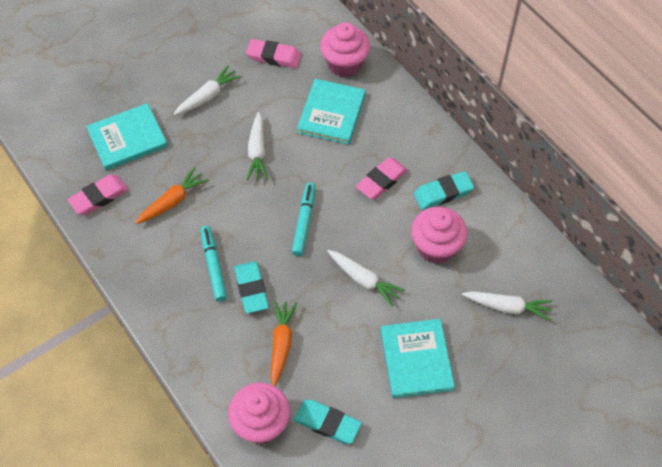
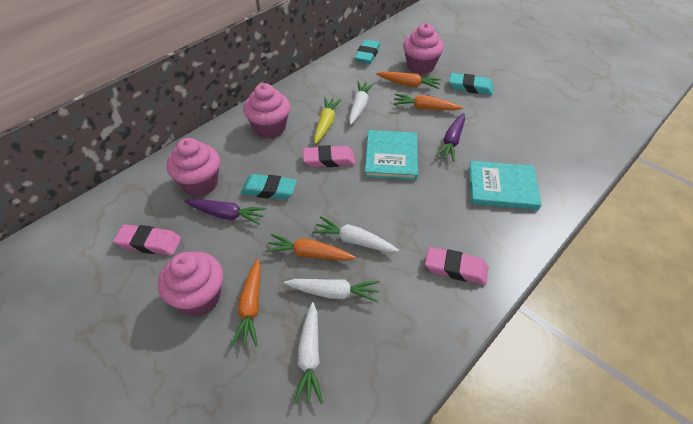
orange carrot: [135,167,208,224] [271,300,297,386] = 2 -> [231,259,261,347] [265,234,356,261] [376,72,442,89] [393,94,463,110] = 4
pink cupcake: [228,383,290,444] [320,22,370,77] [411,207,467,264] = 3 -> [158,251,223,316] [167,138,220,196] [243,83,290,139] [403,23,444,74] = 4
purple carrot: none = 0 -> [184,199,266,225] [435,113,465,161] = 2
turquoise book: [86,103,168,170] [297,79,366,145] [381,319,455,398] = 3 -> [365,130,418,180] [469,161,542,210] = 2
turquoise marker: [201,226,227,302] [292,183,316,256] = 2 -> none = 0
yellow carrot: none = 0 -> [314,97,341,144] = 1

